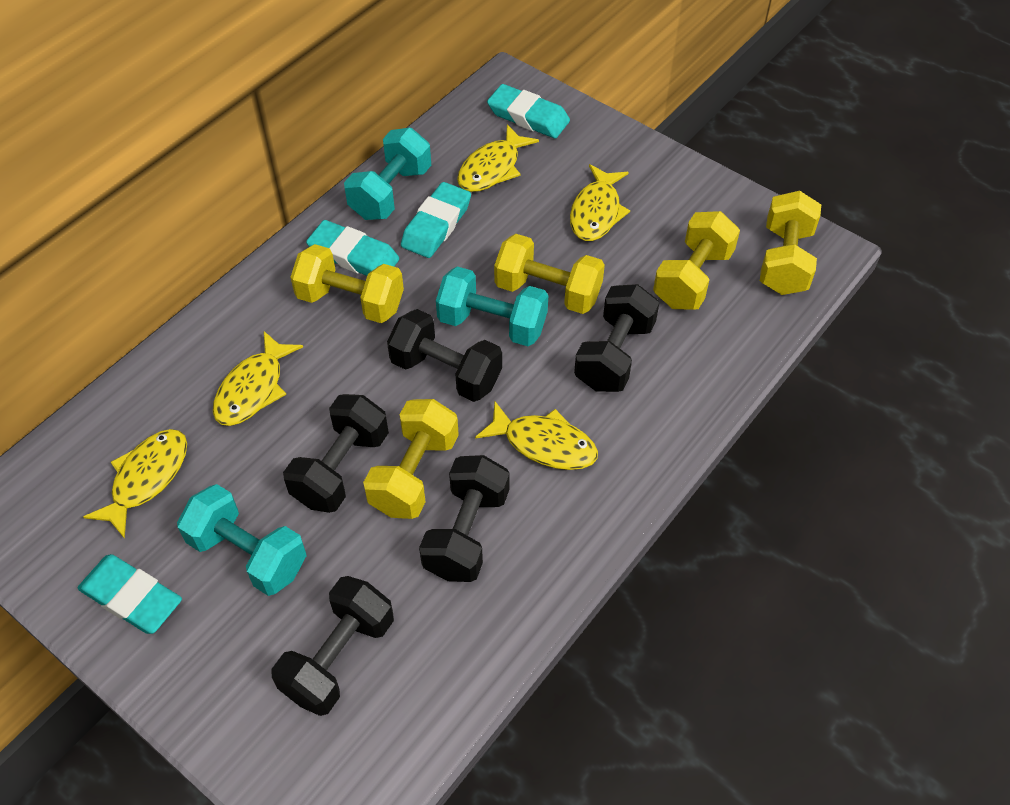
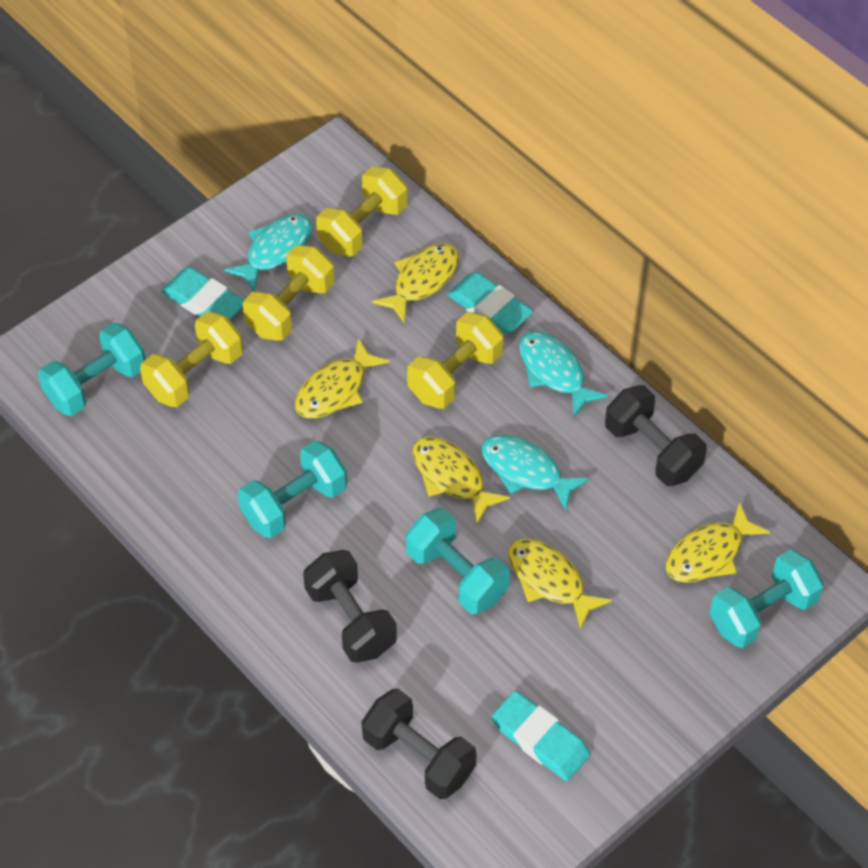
black dumbbell: [271,576,394,716] [283,394,389,513] [387,309,502,402] [419,455,510,582] [574,284,659,392] = 5 -> [303,550,397,663] [361,689,477,799] [605,385,707,486] = 3
turquoise dumbbell: [177,484,307,596] [344,128,431,220] [436,267,548,346] = 3 -> [38,323,146,416] [238,440,347,538] [406,508,510,614] [710,549,824,648] = 4
turquoise eraser: [78,554,182,634] [306,220,399,276] [401,182,471,258] [487,84,570,138] = 4 -> [161,267,244,320] [447,272,533,334] [492,691,590,781] = 3
turquoise fish: none = 0 -> [223,214,313,292] [481,435,590,510] [519,331,608,417] = 3
yellow dumbbell: [290,244,404,323] [363,399,459,519] [494,234,605,314] [653,211,740,310] [760,191,821,295] = 5 -> [140,311,243,407] [243,245,335,341] [316,166,408,257] [407,312,504,409] = 4

